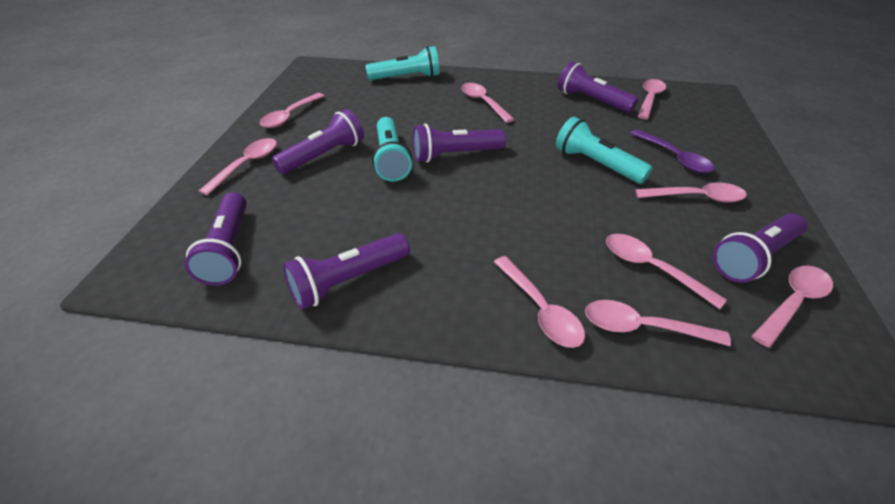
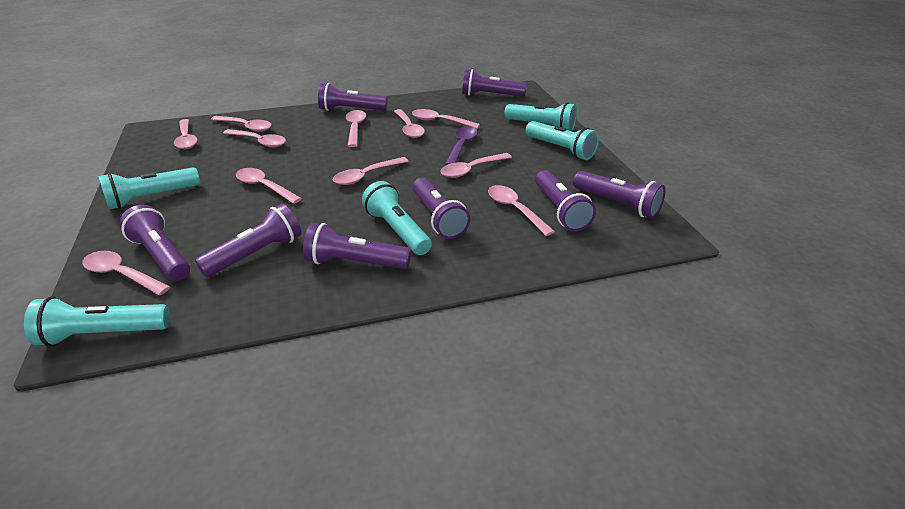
pink spoon: [199,138,277,195] [259,93,325,128] [461,83,514,123] [494,256,585,348] [585,300,731,346] [606,234,727,309] [635,182,747,203] [638,79,666,119] [752,266,833,348] = 9 -> [82,251,170,295] [174,119,197,149] [211,116,272,132] [223,129,286,148] [236,168,302,204] [333,157,409,185] [346,110,366,147] [394,109,425,138] [412,109,480,129] [440,153,512,178] [488,185,555,236] = 11
purple flashlight: [185,192,247,286] [272,109,364,174] [283,233,410,310] [413,123,506,163] [558,61,638,113] [713,213,807,283] = 6 -> [120,205,190,281] [195,204,301,277] [303,223,411,269] [318,83,387,111] [413,177,470,239] [462,69,527,97] [535,170,596,231] [573,171,666,219] = 8
turquoise flashlight: [365,46,440,80] [372,117,412,181] [556,117,653,184] = 3 -> [24,297,170,347] [98,167,200,210] [362,181,432,255] [504,102,577,131] [526,121,599,160] = 5

